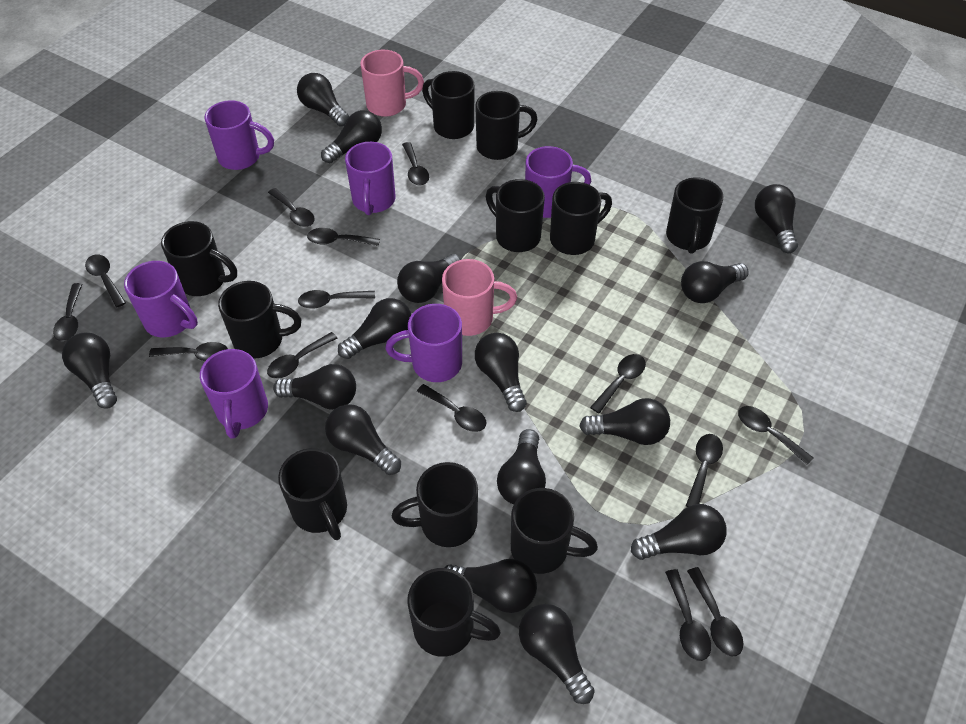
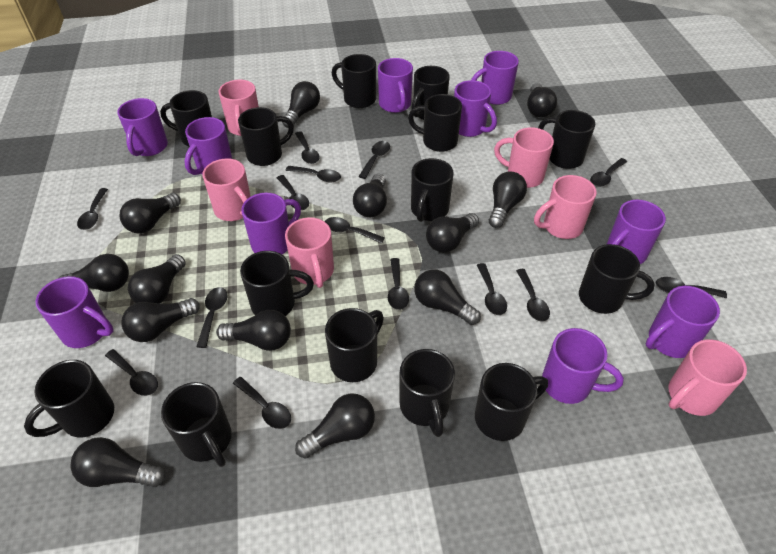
black light bulb: [62,333,117,409] [273,364,356,410] [297,73,349,127] [321,110,382,163] [325,404,401,475] [338,298,411,359] [397,254,461,303] [444,559,537,613] [475,333,527,412] [497,429,546,504] [519,604,595,704] [579,398,670,445] [631,504,727,560] [681,261,749,303] [755,184,798,253] = 15 -> [59,254,129,292] [70,437,165,488] [120,193,181,234] [121,298,200,342] [128,254,186,303] [216,310,291,351] [282,81,320,128] [295,394,375,459] [353,174,387,217] [414,269,481,325] [426,213,479,252] [489,171,527,228] [527,83,557,117] = 13
black mug: [161,221,237,296] [218,281,302,359] [278,448,347,540] [392,462,478,547] [407,568,501,657] [422,71,475,139] [475,91,538,160] [486,179,545,252] [511,488,598,574] [550,182,612,255] [666,178,724,254] = 11 -> [24,360,114,437] [160,90,212,147] [161,382,232,467] [238,107,294,166] [240,251,314,316] [325,308,384,382] [332,54,376,108] [400,349,455,437] [408,94,462,152] [411,66,450,120] [411,158,454,222] [475,363,548,441] [538,110,595,169] [579,244,655,314] = 14
pink mug: [360,50,424,117] [442,259,517,336] = 2 -> [203,158,251,221] [219,80,259,136] [285,217,334,288] [494,127,554,188] [534,175,597,239] [668,339,747,416] = 6
purple mug: [124,261,198,337] [200,349,268,439] [205,100,274,170] [345,142,396,215] [385,304,462,382] [525,146,591,218] = 6 -> [36,276,113,348] [117,98,168,156] [185,117,232,175] [241,193,301,254] [378,58,413,113] [454,80,497,137] [471,51,519,105] [542,328,624,404] [607,199,666,264] [646,286,720,358] = 10

